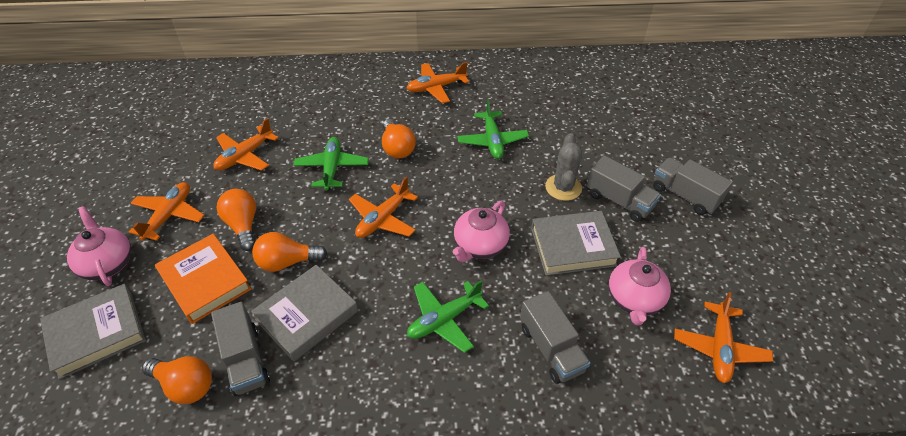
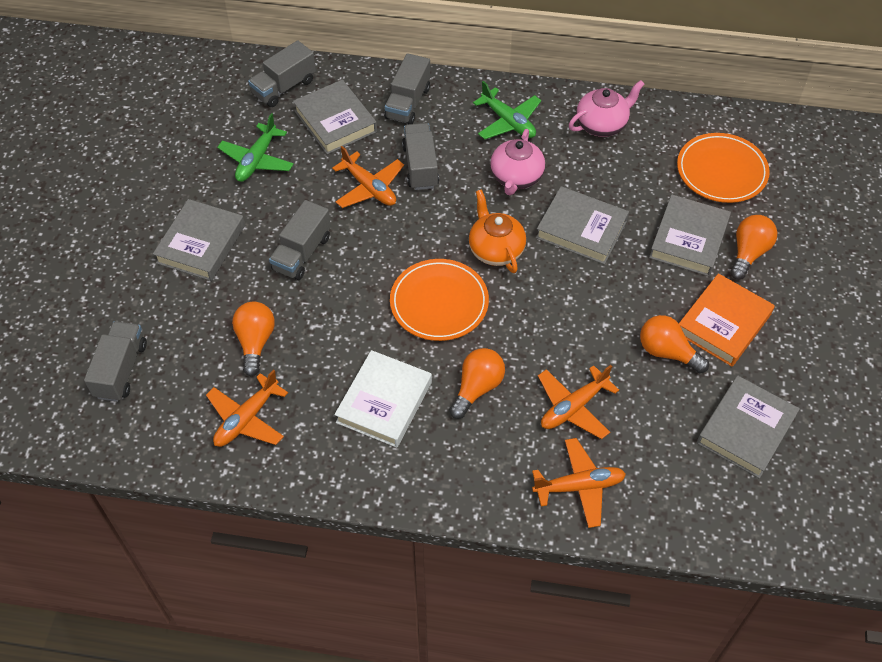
green plane: [293,137,369,191] [407,280,489,353] [457,99,529,159] = 3 -> [217,113,294,182] [473,81,541,139] = 2
grey book: [40,284,146,380] [251,265,358,362] [531,211,621,276] = 3 -> [153,199,245,281] [293,80,377,155] [536,186,629,264] [649,194,731,276] [697,376,800,478] = 5
grey cactus: [545,133,582,201] = 1 -> none = 0
grey truck: [211,302,270,396] [520,291,591,384] [587,155,661,222] [653,157,732,215] = 4 -> [84,321,147,402] [248,40,316,107] [269,200,331,280] [384,53,430,124] [402,123,439,190] = 5
orange plane: [129,182,205,241] [213,118,278,171] [349,177,418,238] [407,62,469,103] [674,292,773,383] = 5 -> [206,370,288,447] [332,146,404,208] [532,438,626,528] [538,365,619,439] = 4
orange plate: none = 0 -> [390,259,489,341] [677,133,770,203] = 2
orange teapot: none = 0 -> [469,189,526,273] = 1
pink teapot: [67,206,131,286] [453,201,510,262] [609,247,671,326] = 3 -> [490,129,545,195] [569,80,645,137] = 2
white book: none = 0 -> [334,350,432,448] = 1

